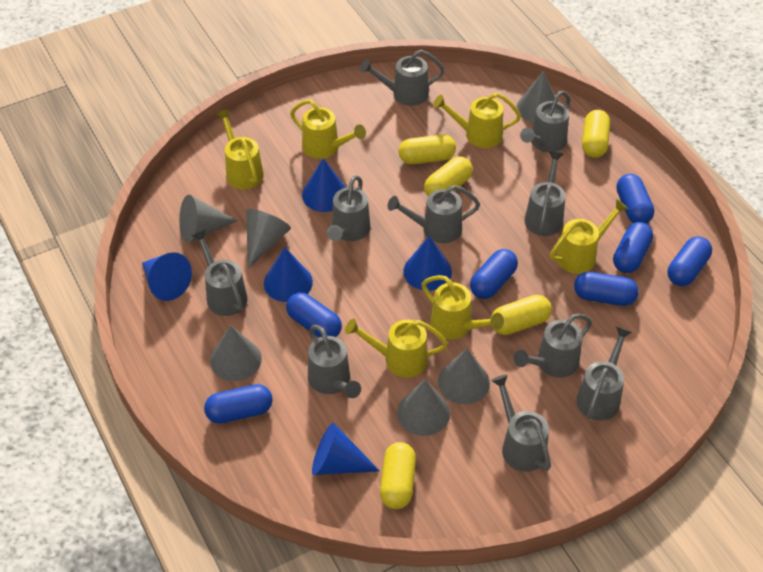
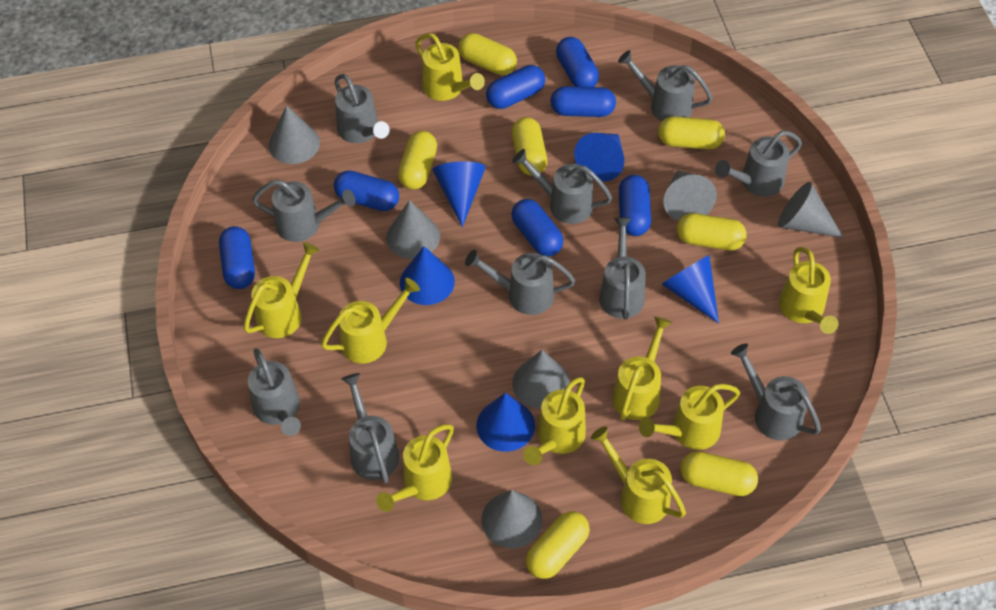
yellow capsule: [380,442,416,509] [399,134,456,164] [424,156,473,196] [491,295,552,335] [582,110,610,158] = 5 -> [398,131,437,190] [458,33,517,75] [512,117,547,176] [526,511,590,579] [658,116,725,149] [677,213,747,250] [680,451,758,496] = 7
yellow watering can: [216,109,264,190] [290,99,366,159] [345,319,448,378] [421,275,504,339] [433,93,521,148] [550,199,628,274] = 6 -> [244,242,320,338] [321,278,420,363] [376,424,454,512] [415,33,485,101] [523,377,586,465] [591,426,686,524] [612,316,672,421] [639,384,740,450] [779,247,839,334] = 9

